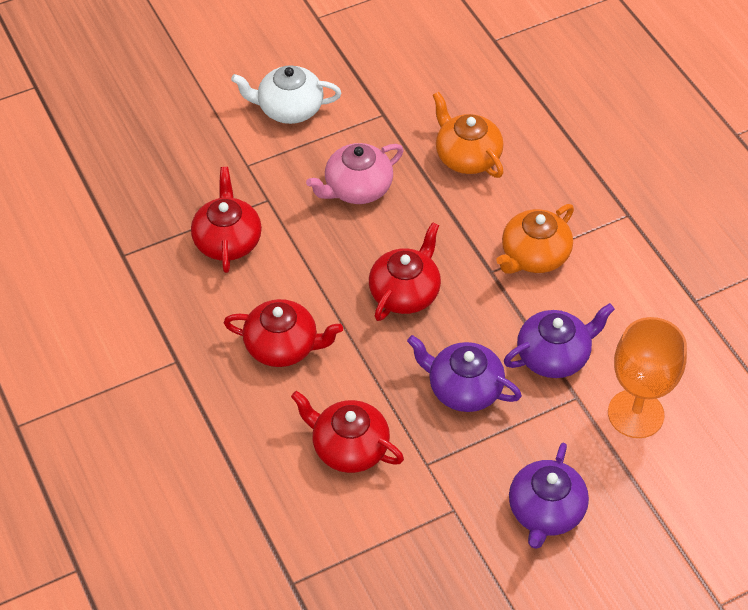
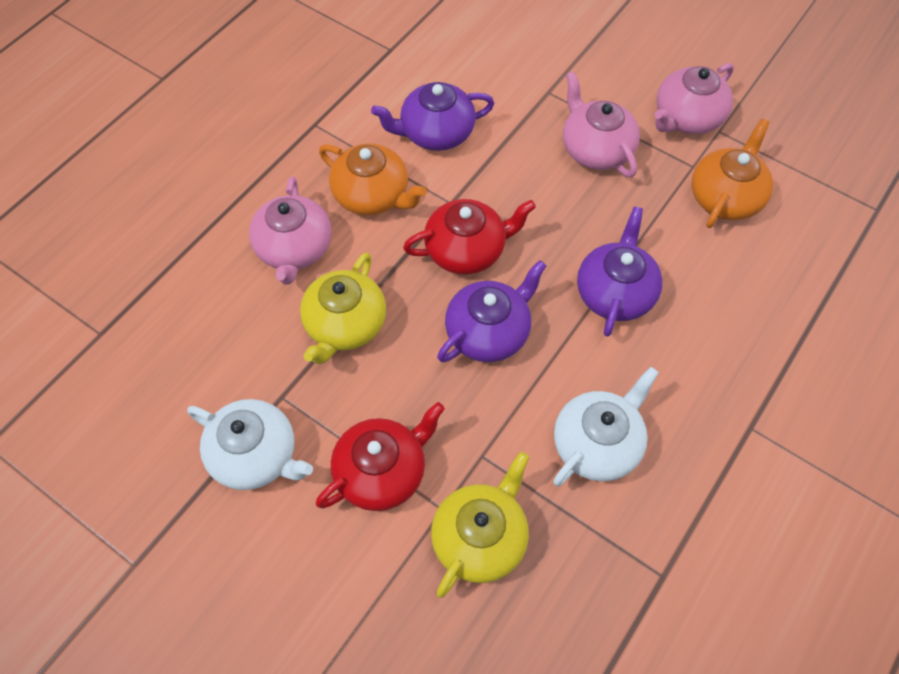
orange goblet: [608,317,687,438] = 1 -> none = 0
pink teapot: [306,143,404,204] = 1 -> [249,176,332,284] [563,71,640,177] [655,63,734,134] = 3
red teapot: [191,167,262,273] [224,299,343,367] [291,391,404,473] [369,222,441,321] = 4 -> [316,402,445,511] [403,199,536,275] = 2
white teapot: [231,65,341,124] = 1 -> [187,399,313,490] [553,367,659,486] = 2
yellow teapot: none = 0 -> [300,252,386,364] [431,452,529,598] = 2

